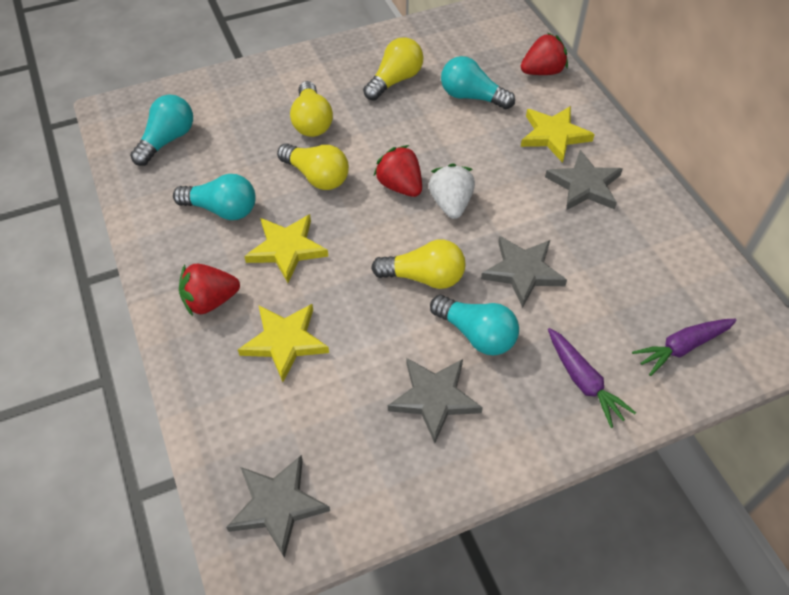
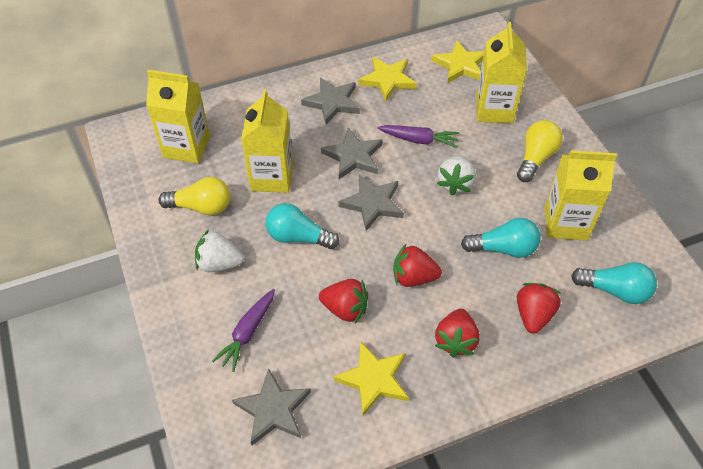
red strawberry: [179,263,240,316] [374,145,422,197] [521,32,568,75] = 3 -> [319,279,368,324] [393,244,442,287] [435,309,480,358] [517,283,562,333] = 4
turquoise light bulb: [130,95,193,166] [173,174,256,220] [430,295,519,355] [441,56,515,109] = 4 -> [266,203,340,249] [461,218,540,258] [571,262,657,304] = 3
white strawberry: [429,163,475,219] = 1 -> [195,229,244,272] [437,155,476,195] = 2
yellow carton: none = 0 -> [146,70,210,164] [241,89,293,193] [476,22,527,123] [545,150,617,241] = 4
yellow light bulb: [277,143,349,190] [290,81,333,137] [363,37,423,101] [371,239,465,289] = 4 -> [158,177,230,216] [517,120,563,182] = 2

